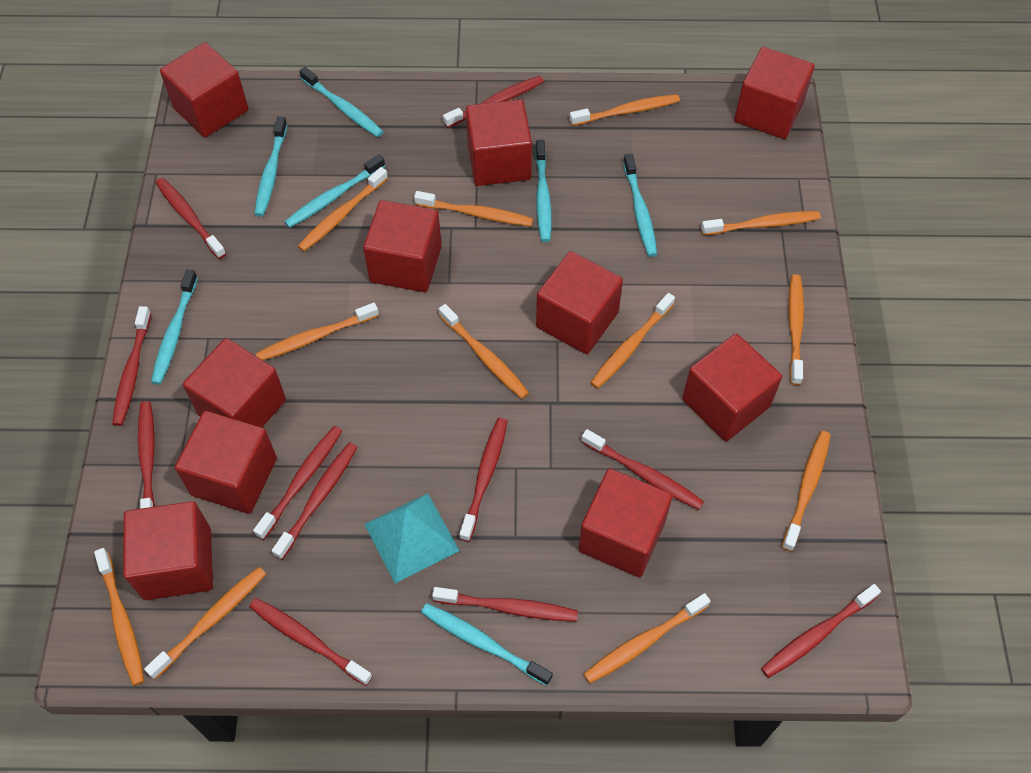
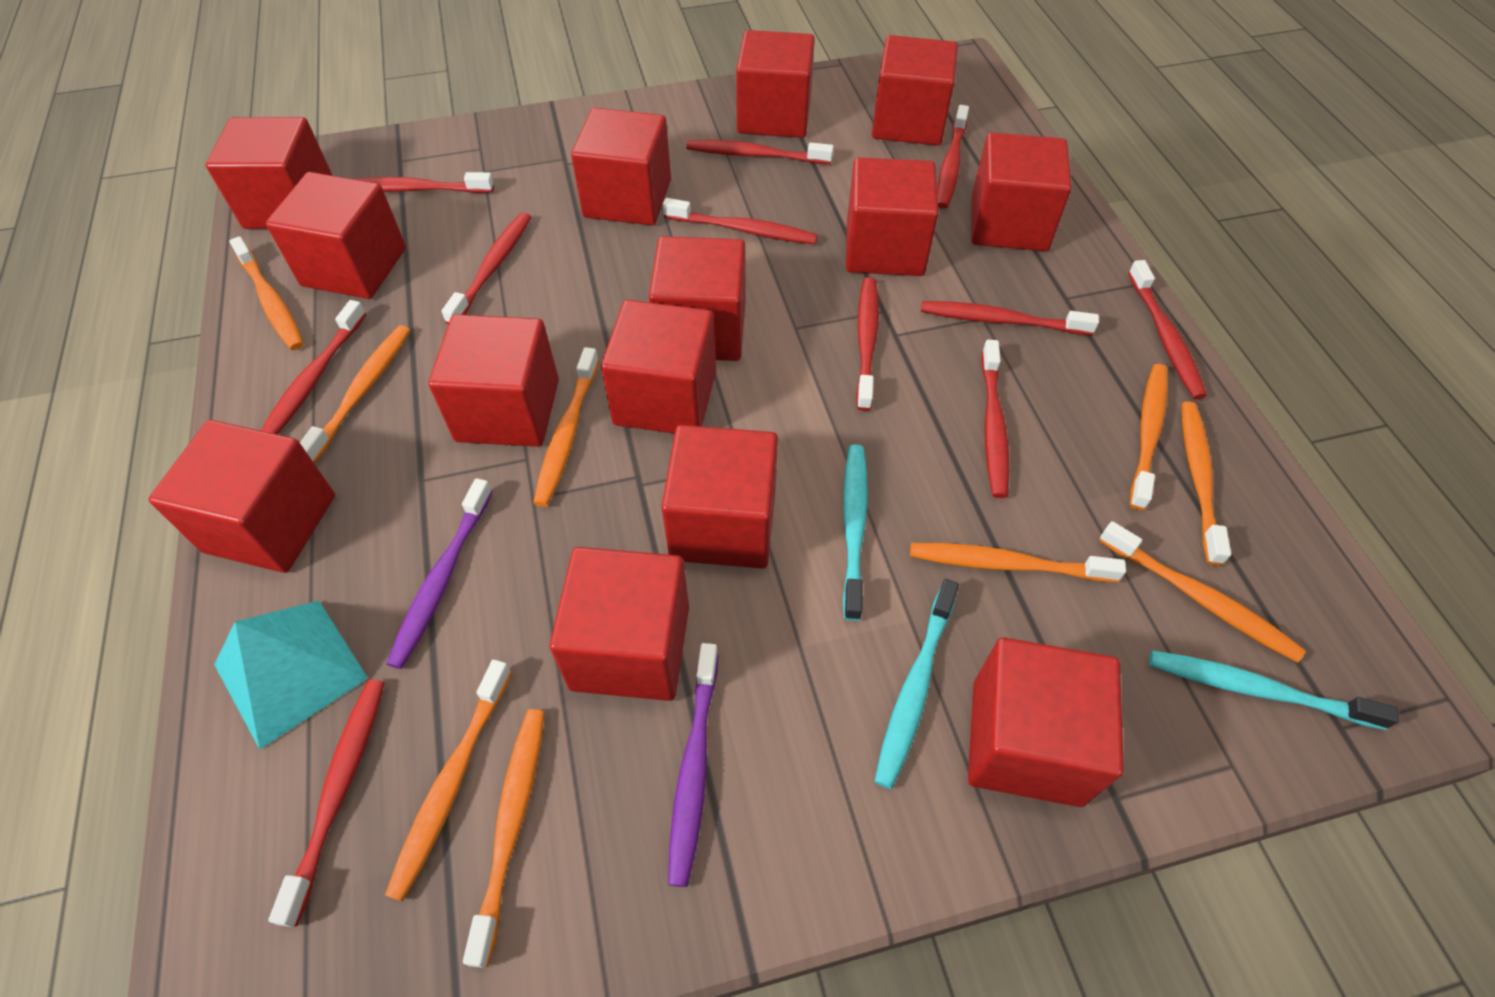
orange toothbrush: [94,548,144,686] [144,567,266,679] [256,303,379,360] [298,167,388,252] [414,191,533,226] [439,304,529,399] [570,94,680,126] [584,593,711,683] [590,293,675,389] [701,211,821,235] [782,431,831,551] [788,275,804,385] = 12 -> [229,236,304,350] [300,325,410,464] [385,659,512,902] [463,709,545,968] [533,347,599,507] [910,543,1126,582] [1099,521,1306,663] [1130,364,1168,510] [1181,401,1231,566] = 9
purple toothbrush: none = 0 -> [386,478,493,669] [668,643,718,887] = 2
red cube: [123,501,213,600] [160,42,248,138] [175,411,277,514] [183,338,286,427] [363,200,442,292] [466,99,532,186] [536,251,623,354] [578,468,673,577] [682,334,782,441] [734,47,815,139] = 10 -> [148,420,335,573] [206,117,333,229] [266,172,406,299] [428,314,559,447] [550,547,689,701] [571,108,671,225] [601,300,716,434] [649,236,745,361] [661,425,778,569] [736,30,815,138] [846,157,939,276] [872,35,958,146] [968,637,1124,807] [971,132,1072,251] = 14
turquoise toothbrush: [151,269,198,385] [255,117,287,217] [284,154,385,228] [299,67,383,137] [421,603,553,686] [535,140,552,242] [623,154,657,257] = 7 -> [843,444,868,621] [874,579,959,789] [1149,650,1399,730] = 3

